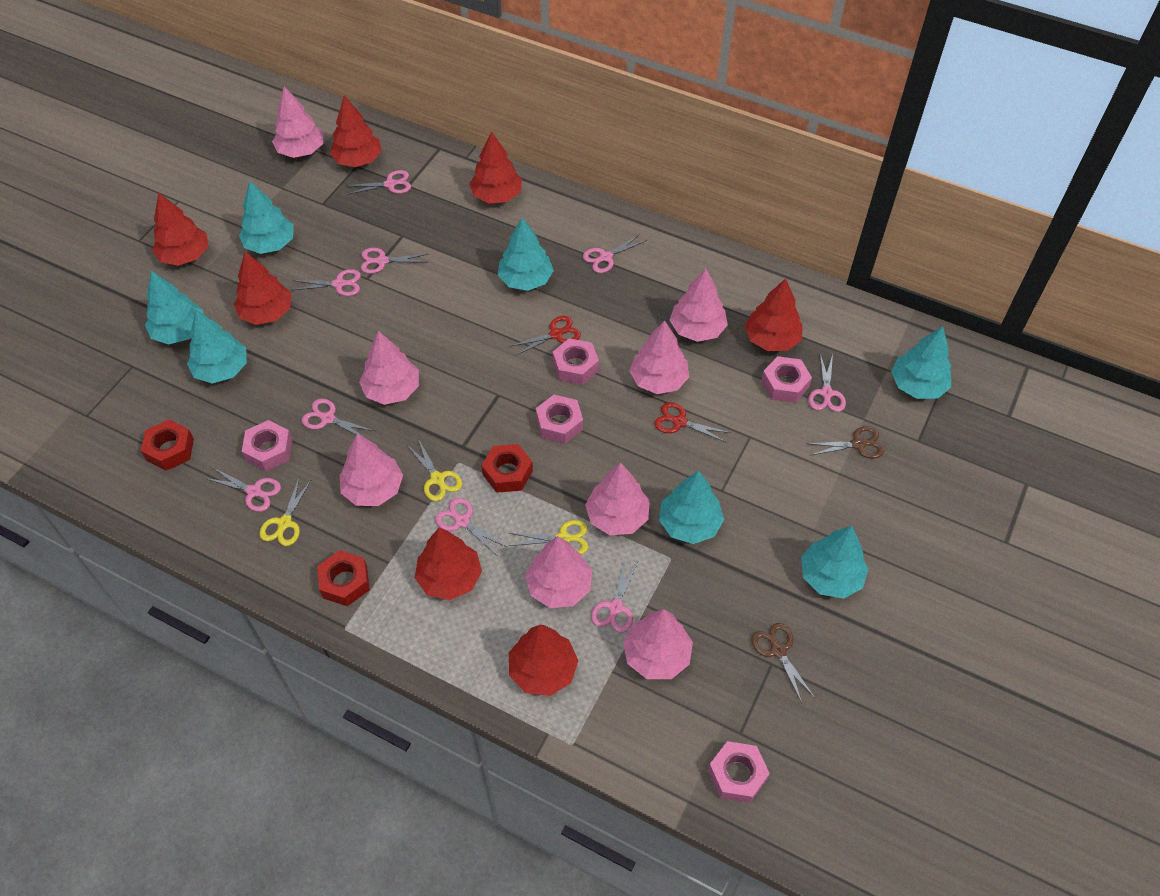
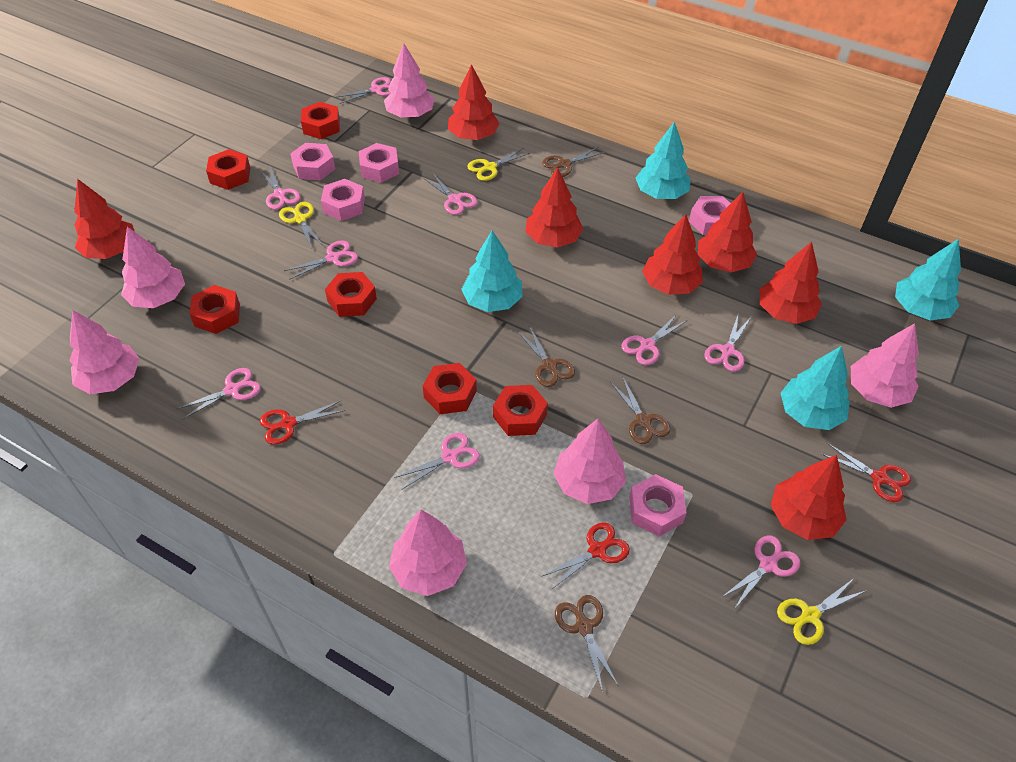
brown scissors: [751,623,815,703] [807,426,885,459] = 2 -> [518,326,575,387] [542,147,605,177] [555,595,619,692] [611,378,671,444] = 4
pink tree: [272,86,323,158] [340,434,403,506] [359,331,419,405] [525,536,592,608] [585,463,650,535] [623,609,693,679] [630,320,689,394] [670,268,728,342] = 8 -> [69,310,140,394] [121,226,185,308] [384,43,435,118] [389,510,467,596] [553,419,626,504] [851,323,919,408] = 6
red nut: [141,420,194,471] [317,550,370,606] [481,444,533,493] = 3 -> [190,285,240,334] [206,149,250,190] [301,102,340,139] [325,272,377,317] [423,363,477,414] [493,385,548,436] = 6
red scissors: [511,316,581,356] [654,402,731,443] = 2 -> [260,400,346,445] [543,522,630,589] [821,443,911,502] = 3
turquoise tree: [145,271,204,345] [187,310,247,384] [239,181,294,254] [498,218,554,291] [659,470,724,544] [801,526,868,599] [891,326,951,399] = 7 -> [461,231,523,312] [636,122,691,199] [781,346,850,430] [895,239,961,320] = 4

